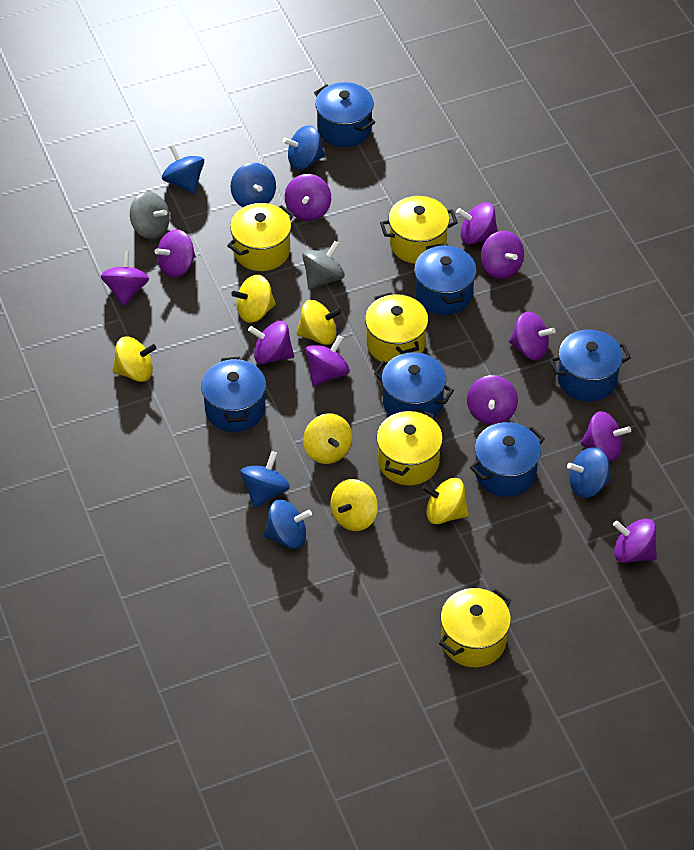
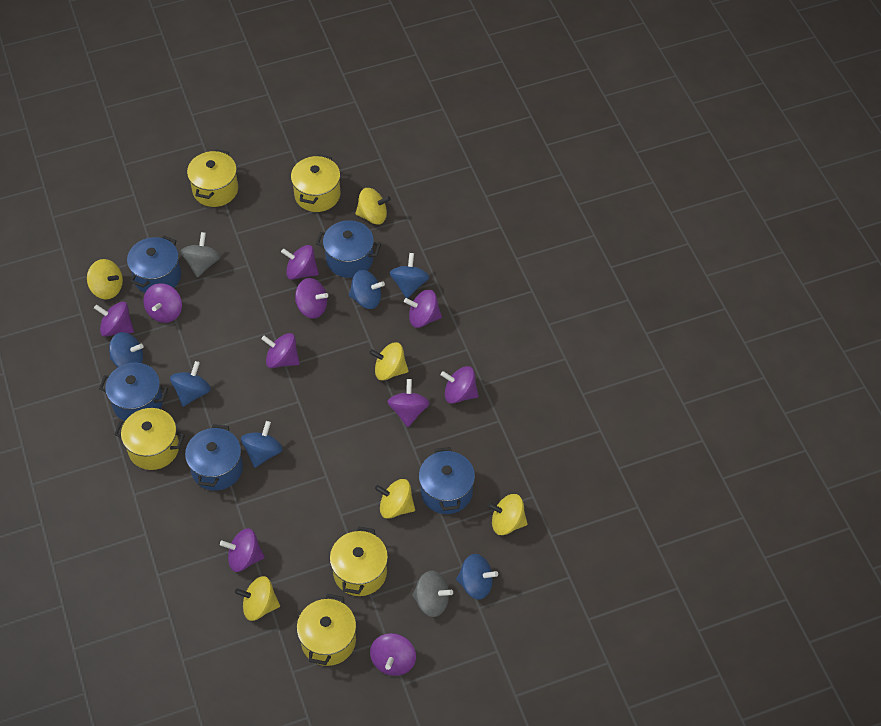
blue pot: [201,357,266,432] [314,82,376,147] [374,352,454,418] [414,243,476,315] [470,422,545,497] [549,330,631,402] = 6 -> [99,363,168,421] [127,236,181,293] [185,424,243,491] [316,220,381,278] [419,447,475,514] = 5
purple spinning top: [101,251,149,306] [155,229,196,278] [248,321,294,364] [285,174,331,221] [305,335,350,386] [456,202,498,245] [467,375,518,425] [481,231,524,279] [509,312,556,360] [581,411,631,461] [613,519,657,563] = 11 -> [94,302,134,337] [143,283,182,323] [220,528,265,572] [262,333,300,368] [281,245,319,280] [295,278,328,319] [370,633,416,676] [387,379,430,427] [404,290,442,328] [441,366,478,404] = 10

